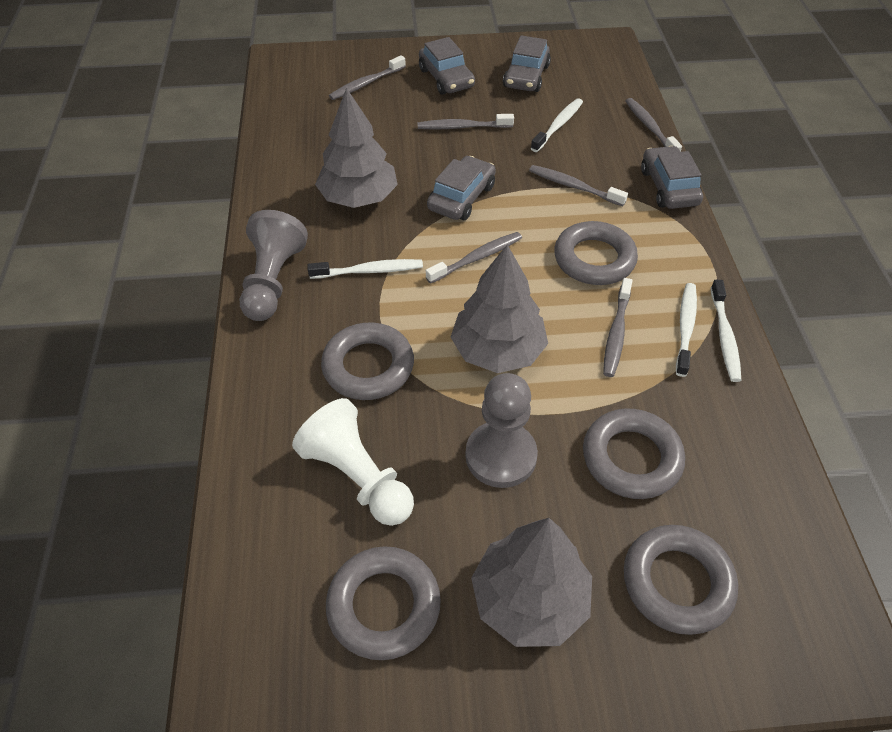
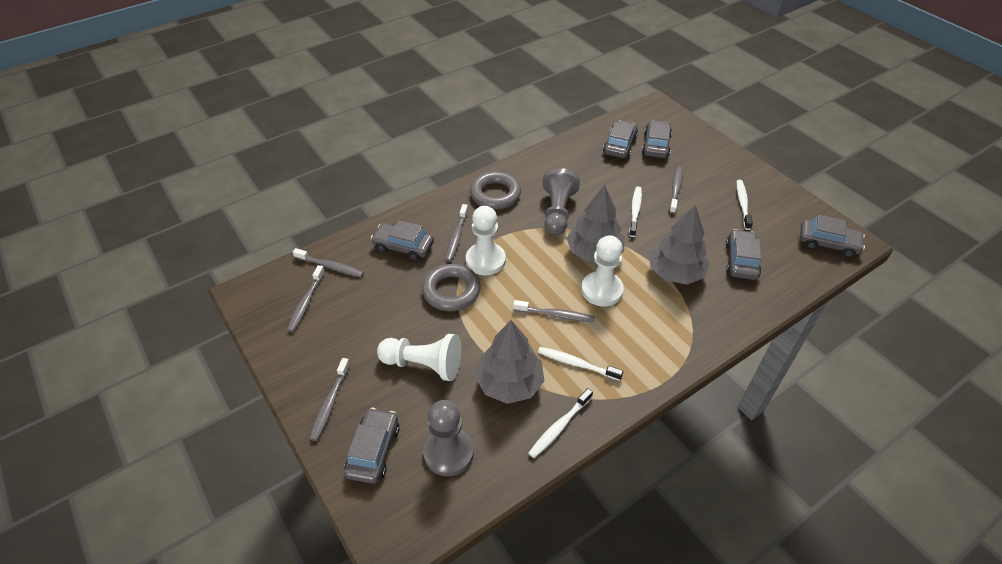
grey car: [419,37,475,95] [427,156,496,220] [503,35,551,92] [641,146,703,209] = 4 -> [344,408,400,484] [371,220,434,261] [603,120,638,158] [642,120,672,158] [726,229,761,280] [800,214,865,258] = 6
grey ring: [321,322,414,400] [326,546,441,660] [554,221,638,285] [583,409,685,499] [624,525,738,635] = 5 -> [422,264,480,311] [470,171,521,210] = 2
white pawn: [292,398,414,526] = 1 -> [377,334,461,381] [466,206,506,275] [581,235,624,307] = 3

